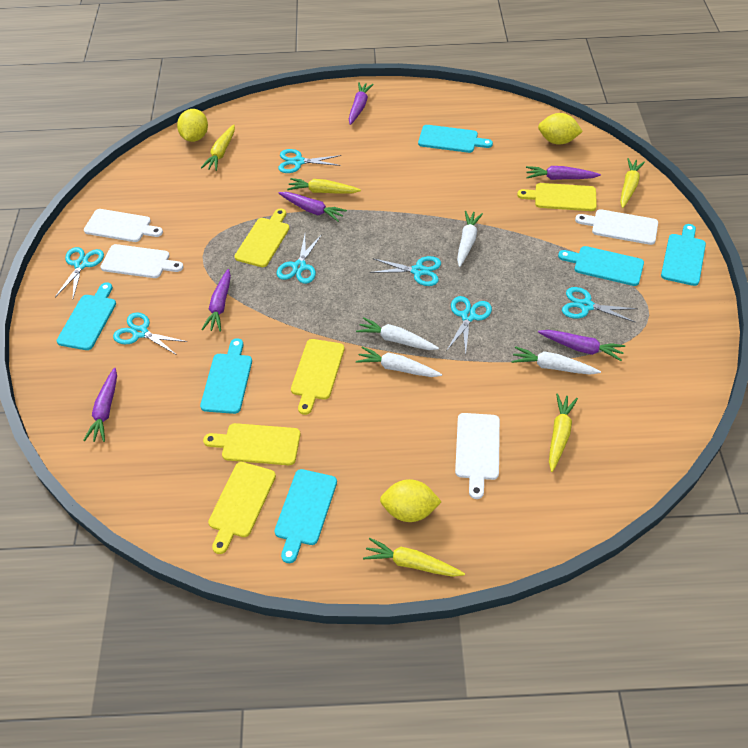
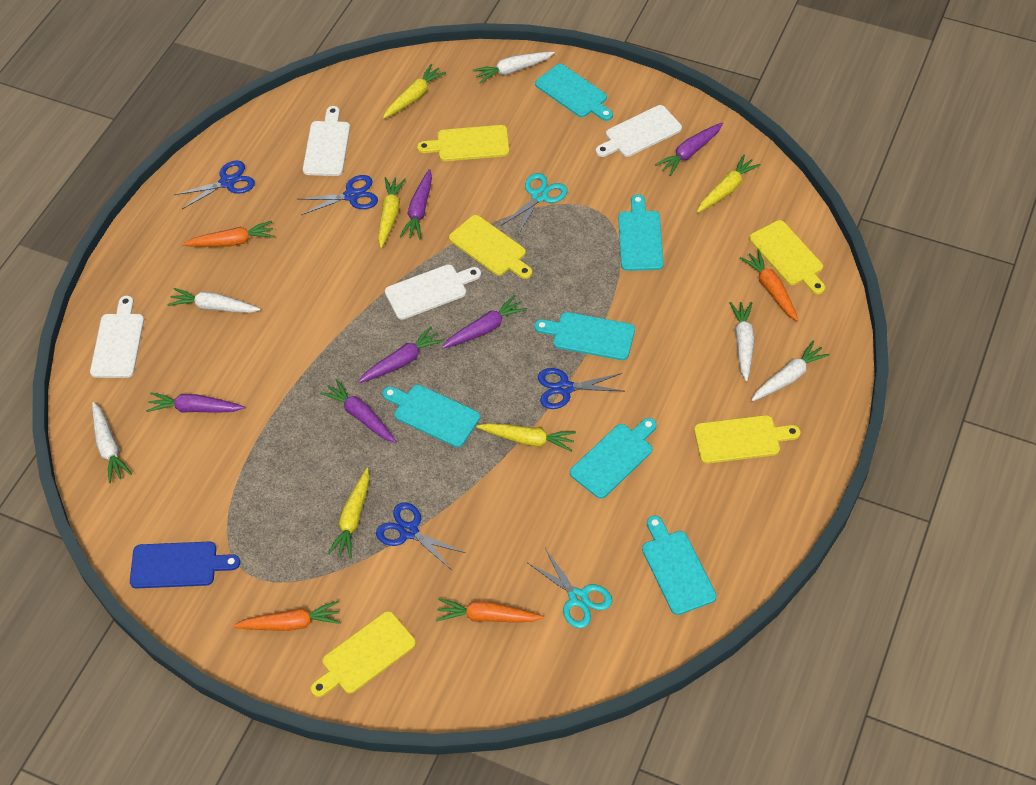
blue cutting board: none = 0 -> [130,542,240,588] = 1
blue scissors: none = 0 -> [174,160,255,209] [299,175,378,215] [376,502,466,570] [538,368,623,409] = 4
orange carrot: none = 0 -> [183,221,274,247] [233,601,341,631] [436,598,544,622] [740,250,799,321] = 4
turquoise scissors: [55,247,104,298] [113,312,187,354] [277,234,322,284] [278,149,341,173] [370,256,441,286] [447,296,492,355] [562,287,638,323] = 7 -> [502,173,568,234] [528,548,612,628] = 2
white carrot: [356,317,439,350] [356,347,442,377] [457,211,483,267] [512,346,601,375] = 4 -> [92,402,132,483] [167,288,260,313] [473,52,555,83] [730,302,754,382] [751,341,830,401] = 5
yellow lemon: [177,109,208,142] [380,479,442,522] [538,113,583,145] = 3 -> none = 0

